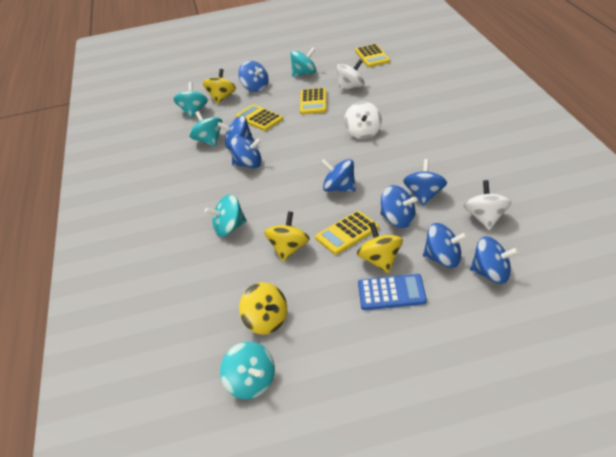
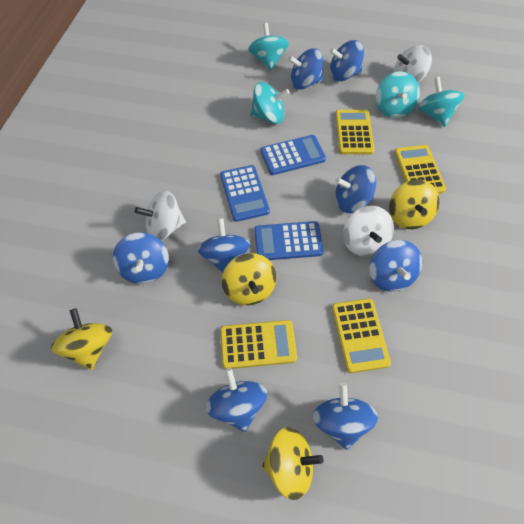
blue calculator: [358,274,427,310] = 1 -> [220,165,270,222] [254,221,324,260] [261,135,326,175] = 3
turquoise spinning top: [173,82,208,118] [189,111,222,146] [205,194,247,237] [220,341,275,399] [291,48,316,77] = 5 -> [248,23,289,71] [250,82,290,124] [376,71,420,118] [418,77,465,127] = 4

